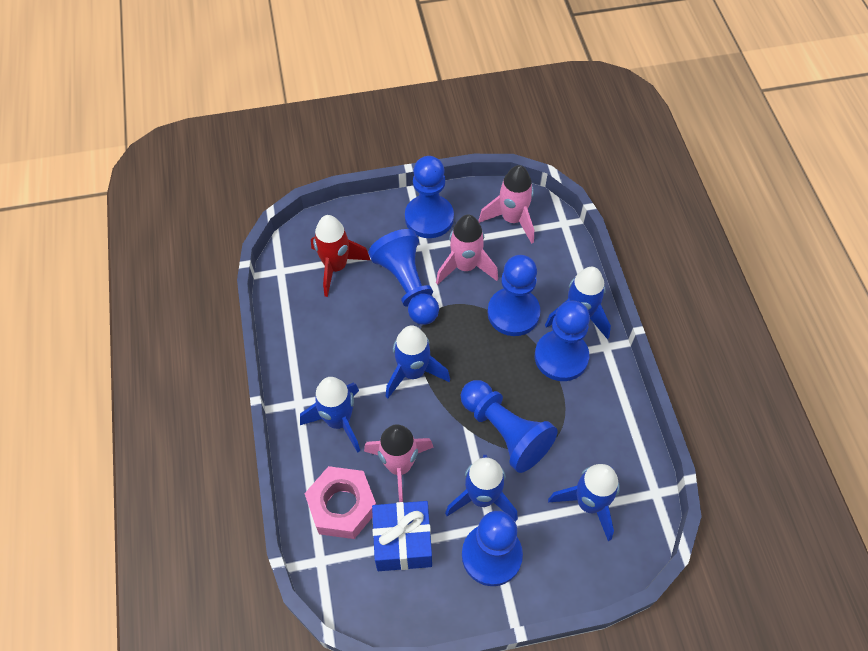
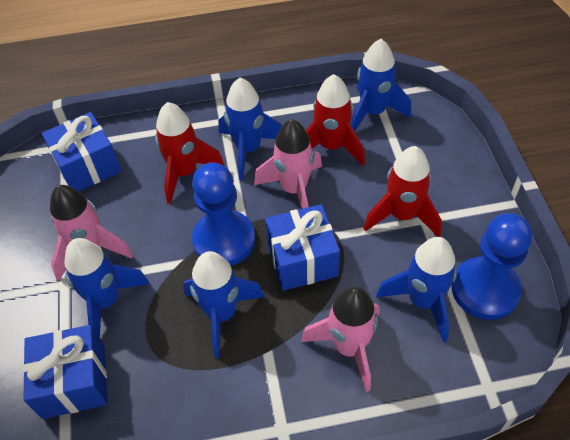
blue gift: [372,501,432,571] = 1 -> [23,325,108,419] [42,112,121,191] [265,204,340,291] = 3
blue pawn: [369,229,439,325] [405,156,454,238] [461,380,558,473] [462,511,523,586] [488,255,541,336] [535,300,590,381] = 6 -> [192,163,255,266] [452,213,532,320] = 2
pink nut: [304,466,376,539] = 1 -> none = 0
red rocket: [311,215,370,297] = 1 -> [155,102,225,204] [306,74,365,166] [364,146,442,237] = 3

